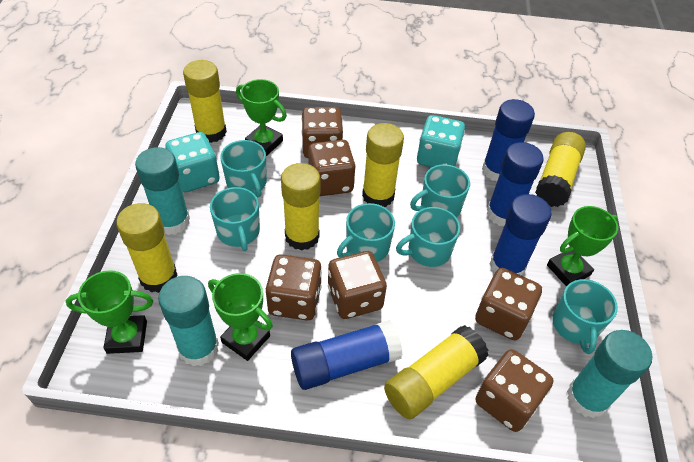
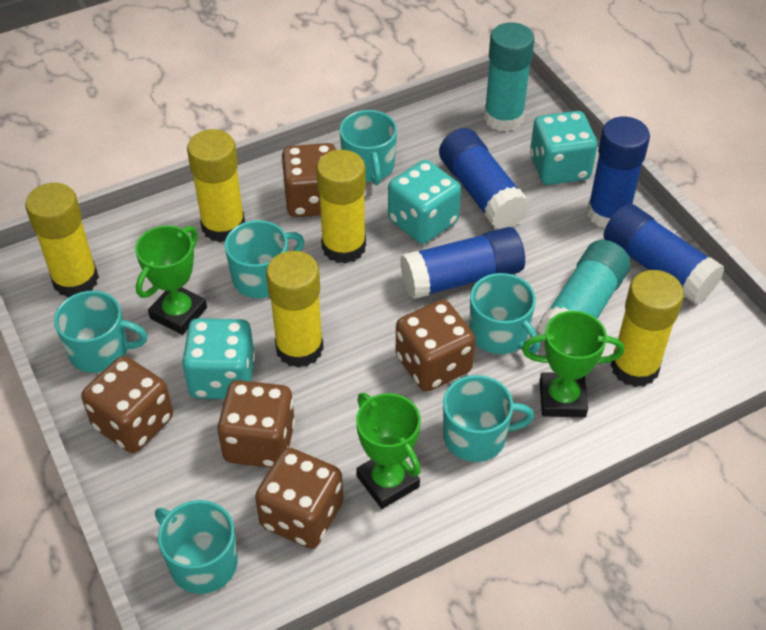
brown dice: [266,254,322,321] [301,107,343,158] [308,140,356,196] [328,251,387,319] [475,268,542,340] [476,349,553,432] = 6 -> [81,356,173,453] [217,380,295,468] [255,448,343,549] [281,143,336,217] [396,300,475,392] = 5
green trophy: [66,270,153,354] [208,273,273,361] [236,79,287,156] [547,206,618,287] = 4 -> [135,225,207,335] [356,393,421,509] [522,311,624,417] = 3
turquoise dice: [166,132,220,192] [417,115,465,168] = 2 -> [182,318,255,399] [388,160,461,244] [530,111,597,185] = 3
turquoise glue stick: [135,147,190,235] [158,276,219,366] [567,330,652,418] = 3 -> [484,22,534,132] [538,240,631,335] = 2
yellow glue stick: [116,203,178,293] [183,60,227,143] [281,163,320,251] [362,123,404,207] [384,325,489,419] [535,132,586,207] = 6 -> [25,183,99,297] [187,129,245,243] [266,251,324,368] [316,150,366,264] [611,270,684,387] = 5

